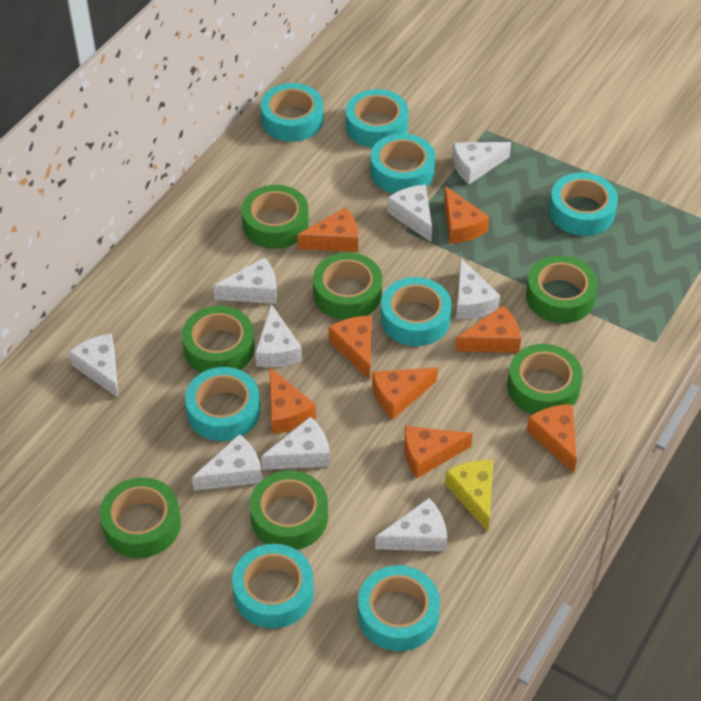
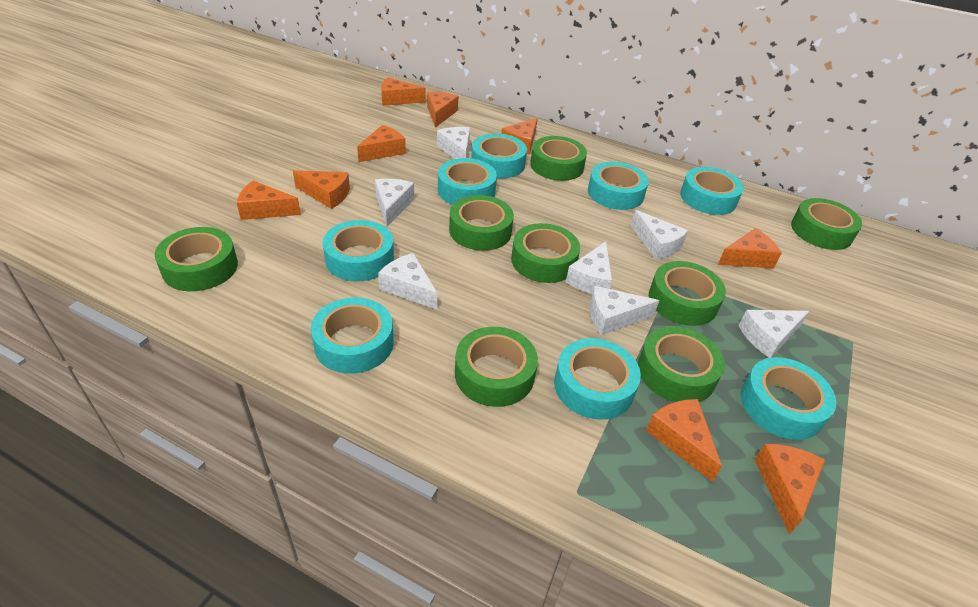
green tape: [100,477,181,558] [182,306,255,373] [242,185,309,249] [250,470,328,550] [313,252,382,320] [507,344,583,414] [526,255,598,323] = 7 -> [155,227,238,291] [449,195,514,251] [455,327,538,407] [511,223,580,283] [530,136,587,181] [638,326,725,402] [649,261,726,326] [791,198,862,250] = 8
orange cheese: [270,368,316,434] [297,207,358,252] [329,316,372,380] [372,367,438,419] [404,426,473,478] [444,186,489,244] [455,306,521,353] [526,404,577,473] = 8 -> [237,181,301,220] [293,170,350,209] [357,125,406,162] [381,78,425,106] [427,92,458,128] [501,117,538,154] [646,399,722,482] [718,228,782,268] [755,444,825,535] = 9
white cheese: [69,333,118,397] [192,434,262,491] [213,257,277,304] [255,304,302,367] [261,417,330,470] [375,498,447,552] [387,185,432,242] [452,142,511,184] [456,258,500,319] = 9 -> [375,179,414,227] [378,253,437,309] [437,127,470,159] [566,242,612,294] [590,286,659,335] [631,210,688,260] [739,310,809,358] = 7
yellow cheese: [445,460,493,532] = 1 -> none = 0

